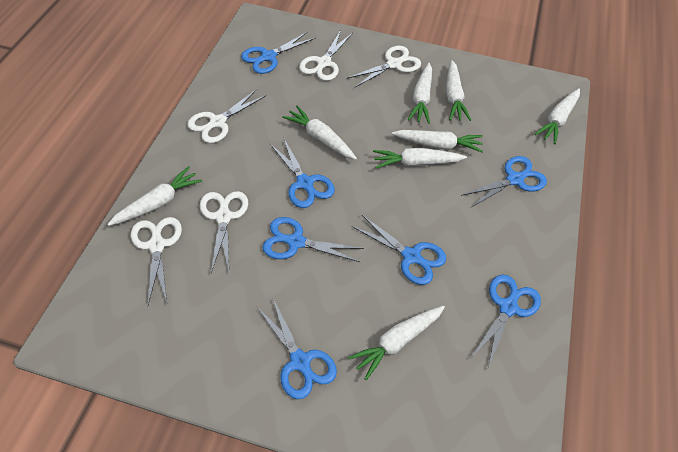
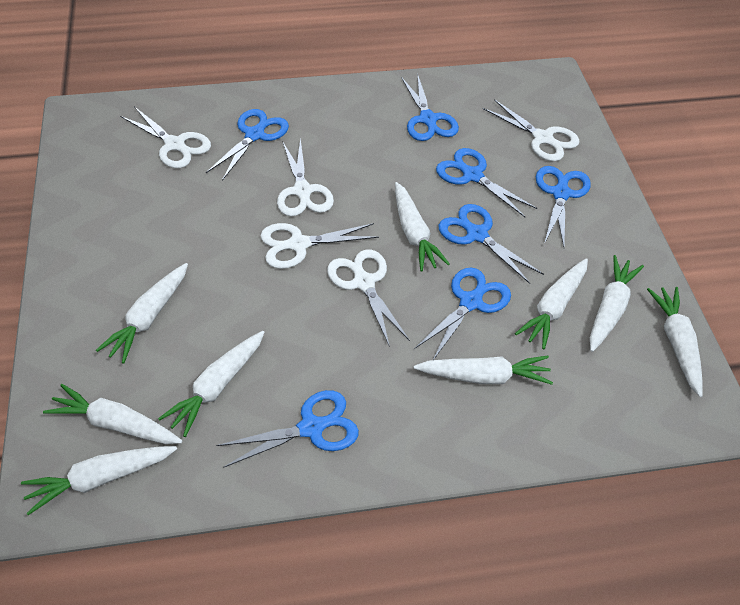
white carrot: [107,166,202,226] [282,105,357,160] [348,305,445,380] [373,148,467,168] [392,130,483,153] [408,63,432,124] [446,60,471,121] [535,88,580,144] = 8 -> [21,446,177,515] [43,384,183,444] [96,263,188,363] [158,331,265,437] [395,182,450,271] [414,355,553,385] [515,258,588,349] [590,255,644,352] [647,287,703,397] = 9

